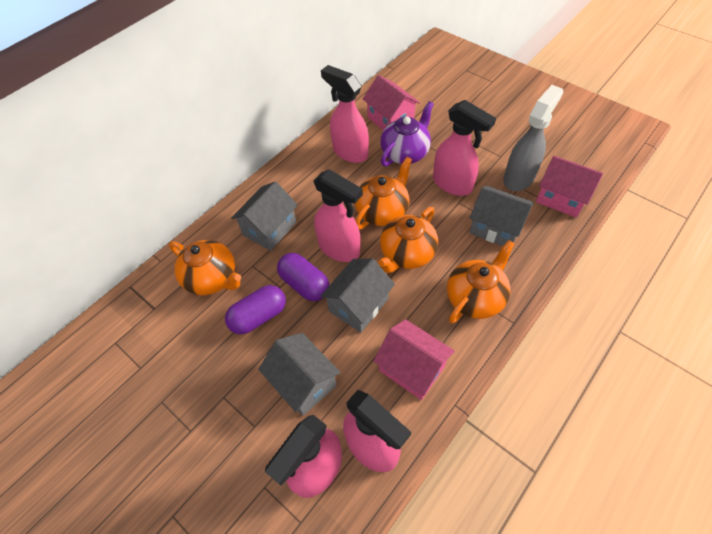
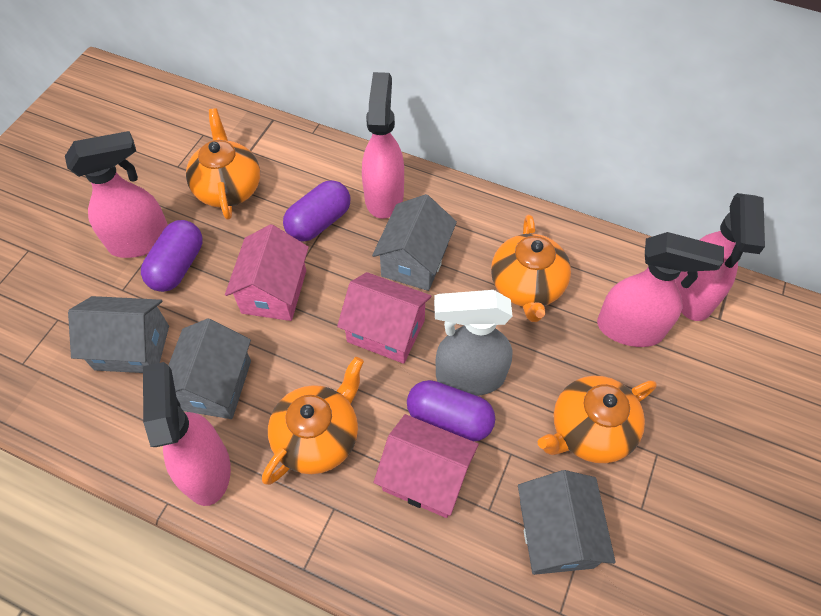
purple capsule: [225,285,286,335] [277,253,329,301] = 2 -> [141,220,203,292] [283,180,350,242] [407,380,495,441] = 3
purple teapot: [380,101,434,167] = 1 -> none = 0

